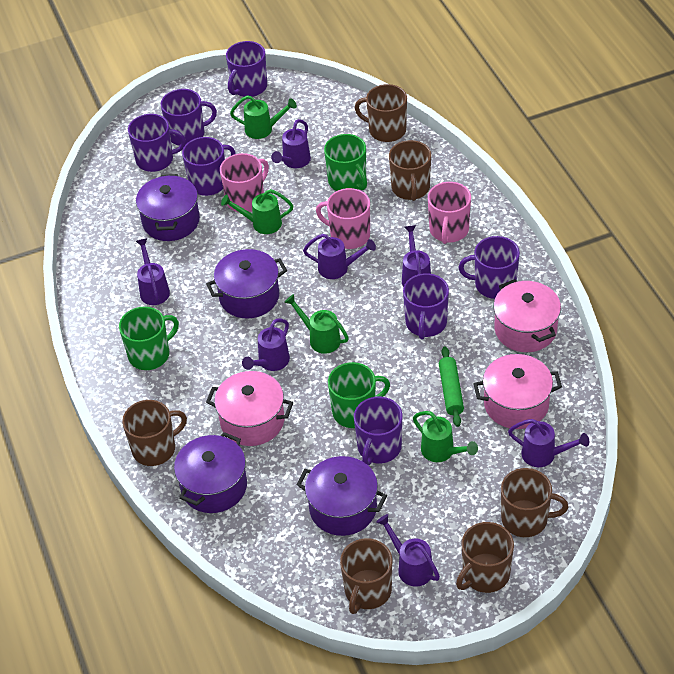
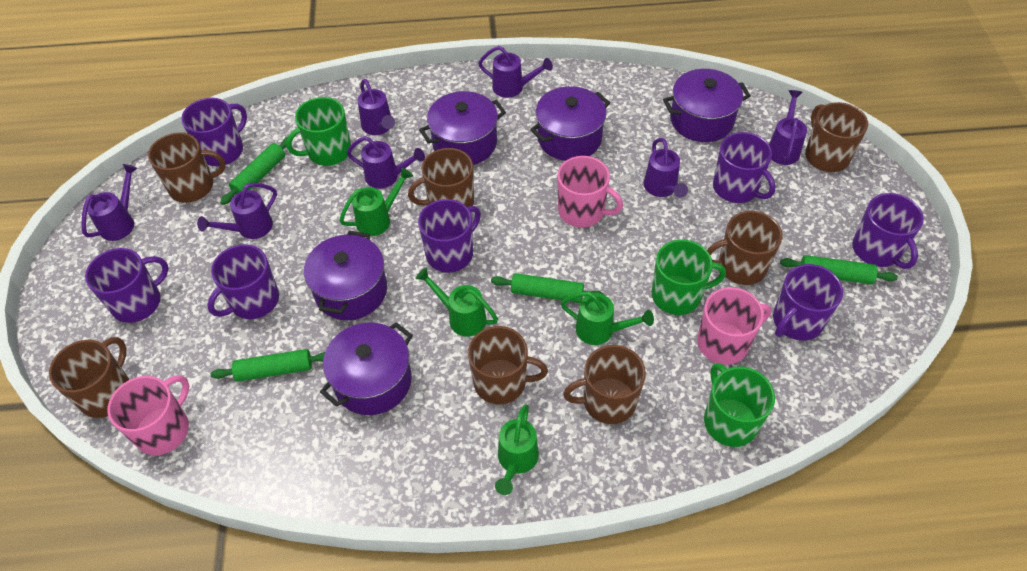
brown mug: [122,400,187,466] [340,538,392,614] [355,84,407,142] [389,140,431,201] [456,522,514,593] [501,468,568,537] = 6 -> [49,337,130,418] [148,133,225,203] [408,148,474,207] [468,326,548,404] [563,345,646,424] [707,211,782,285] [805,102,868,172] = 7
green rolling pin: [439,347,464,427] = 1 -> [210,349,325,382] [220,137,288,205] [491,273,605,303] [780,255,898,284] = 4
pink pot: [206,371,293,446] [473,354,562,429] [493,279,561,352] = 3 -> none = 0
purple pot: [136,174,200,241] [174,432,247,513] [206,249,287,318] [296,456,387,536] = 4 -> [304,231,387,320] [320,322,413,415] [419,91,506,165] [530,86,610,161] [663,69,751,142] = 5

